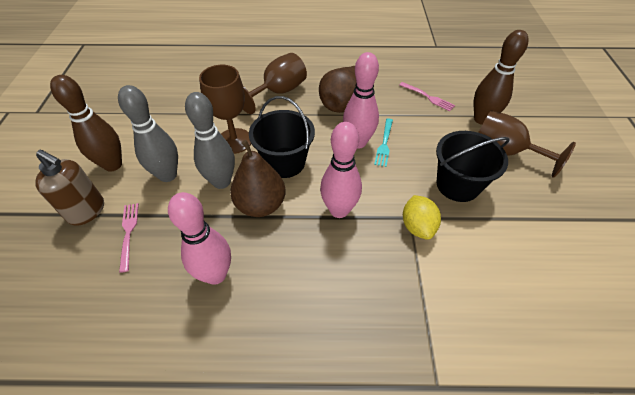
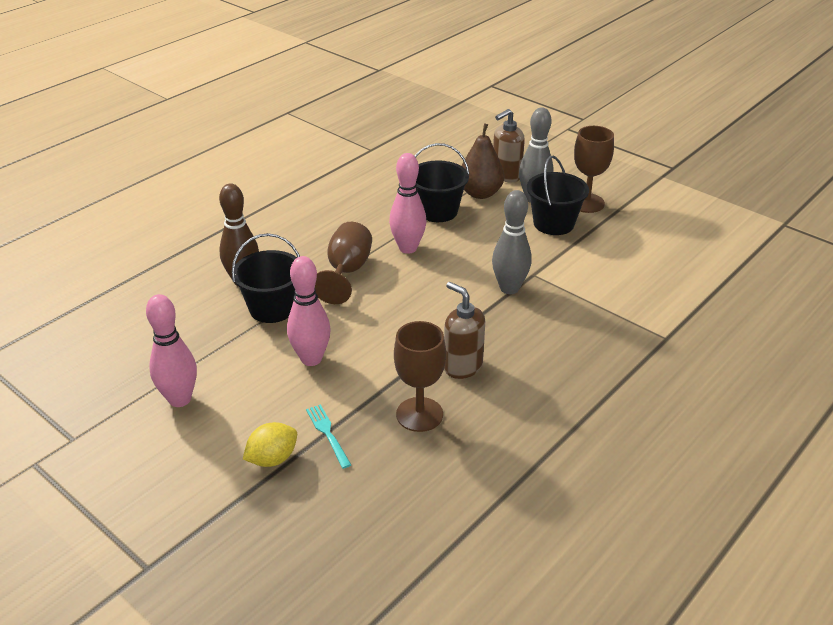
black bucket: [249,96,315,178] [436,131,510,202] = 2 -> [232,233,300,323] [415,143,469,222] [527,156,589,235] = 3
brown bowling pin: [50,75,122,171] [474,30,528,125] = 2 -> [219,183,259,287] = 1
brown pear: [230,140,285,217] [319,66,357,113] = 2 -> [462,123,504,199] = 1
brown soap dispenser: [35,150,104,226] = 1 -> [444,282,485,379] [493,109,525,182] = 2
pink fork: [119,203,139,273] [399,82,455,111] = 2 -> none = 0

